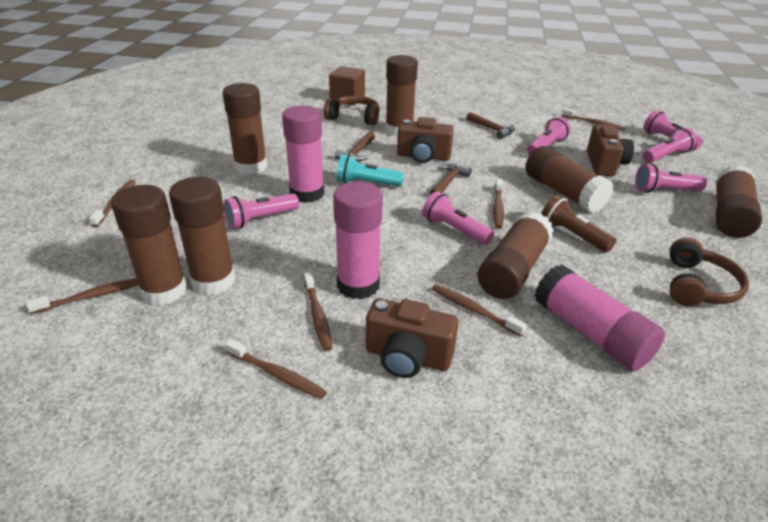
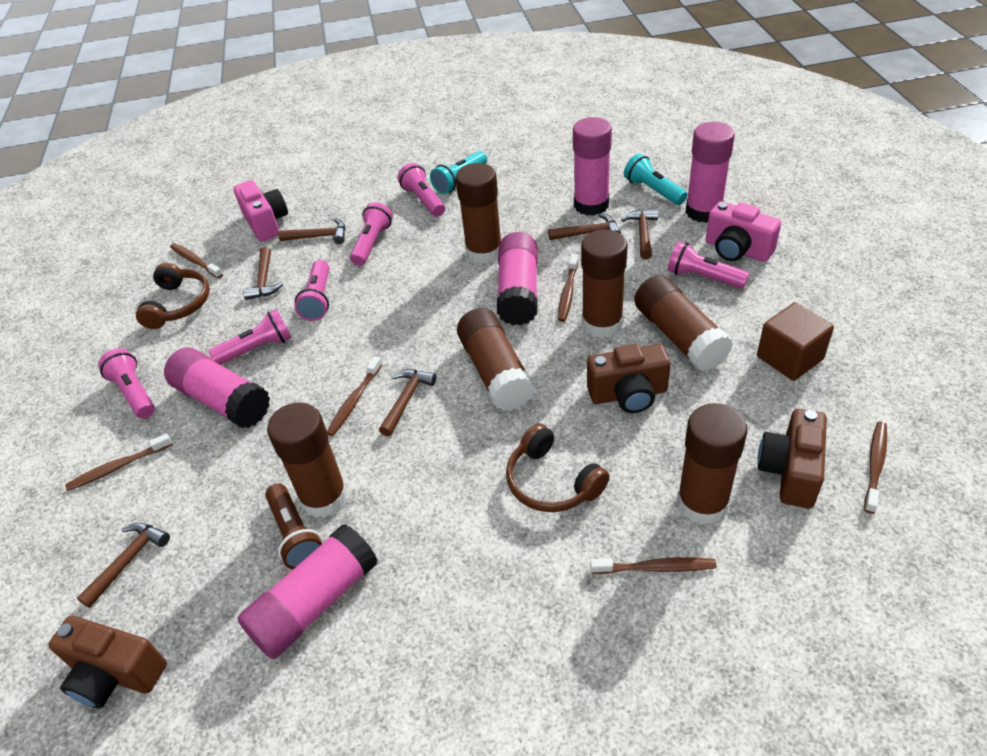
brown glue stick: [111,185,187,305] [169,177,235,295] [223,83,267,174] [385,55,418,136] [478,211,554,299] [525,146,614,213] [715,165,762,238] = 7 -> [267,402,348,518] [456,163,501,264] [457,308,535,411] [581,229,628,338] [634,275,733,371] [677,403,747,525] = 6
brown hammer: [335,132,375,162] [430,164,472,195] [467,112,515,139] = 3 -> [77,523,170,608] [243,247,283,300] [278,218,345,244] [379,369,436,437] [548,213,621,240] [621,209,658,259] = 6
brown toothbrush: [26,278,139,314] [89,180,136,227] [225,339,327,399] [304,272,332,351] [432,284,527,337] [493,178,504,229] [562,108,626,131] = 7 -> [65,433,172,491] [170,243,223,279] [327,356,383,436] [558,254,578,322] [590,557,717,574] [864,422,887,514] = 6
pink camera: none = 0 -> [233,180,288,242] [706,201,781,262] = 2
pink glue stick: [282,105,324,203] [333,182,383,299] [535,265,665,371] = 3 -> [164,348,270,428] [237,524,378,659] [497,232,538,326] [573,117,612,216] [685,122,735,223] = 5
turquoise flashlight: [337,155,404,187] = 1 -> [430,151,487,194] [624,154,687,205] = 2

